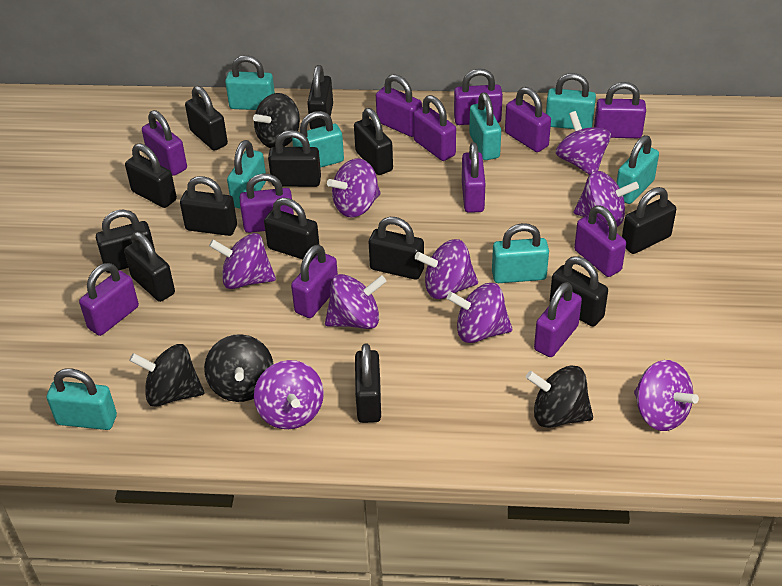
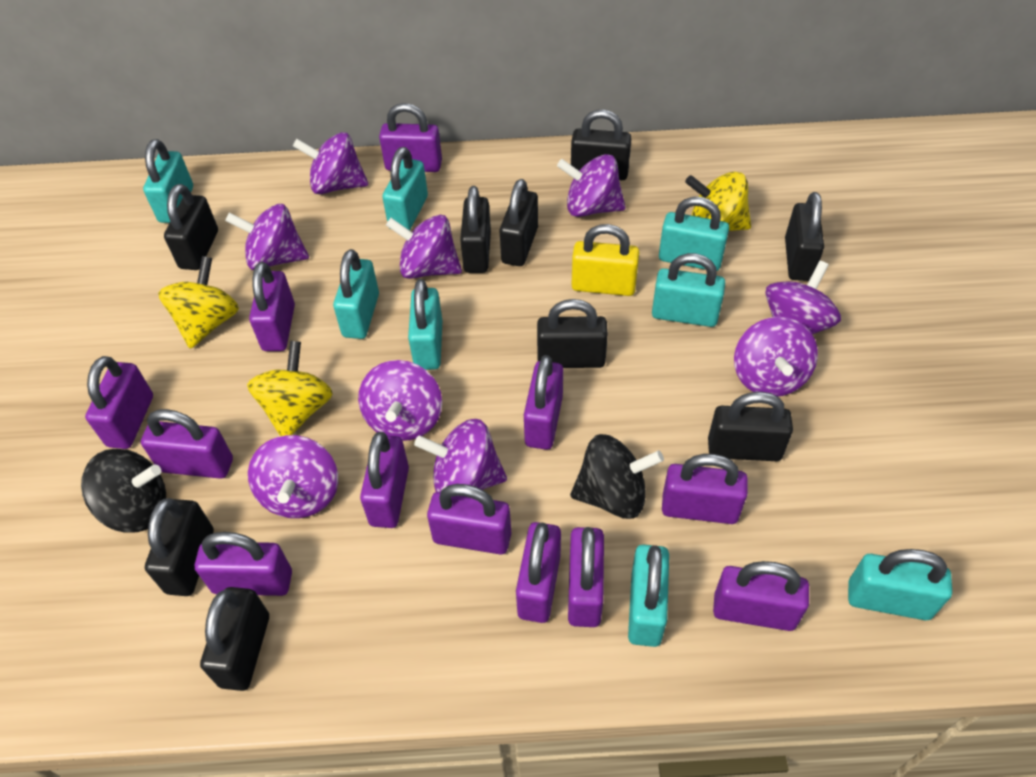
black padlock: [96,210,155,273] [124,232,175,302] [125,143,177,208] [180,176,237,236] [185,86,228,151] [264,198,319,261] [268,130,321,187] [307,65,333,129] [354,108,393,175] [355,343,381,423] [369,217,424,280] [550,256,608,327] [622,187,676,254] = 13 -> [145,498,214,596] [164,184,218,270] [200,587,269,691] [460,186,491,273] [500,179,538,266] [537,299,608,368] [571,109,632,180] [708,392,793,461] [785,192,824,281] = 9
black spinning top: [129,344,205,407] [204,334,274,402] [253,93,300,148] [526,365,593,428] = 4 -> [81,449,166,533] [570,434,664,519] = 2
yellow padlock: none = 0 -> [572,224,639,296] = 1
yellow spinning top: none = 0 -> [158,256,239,349] [247,341,333,436] [685,172,751,231] = 3

